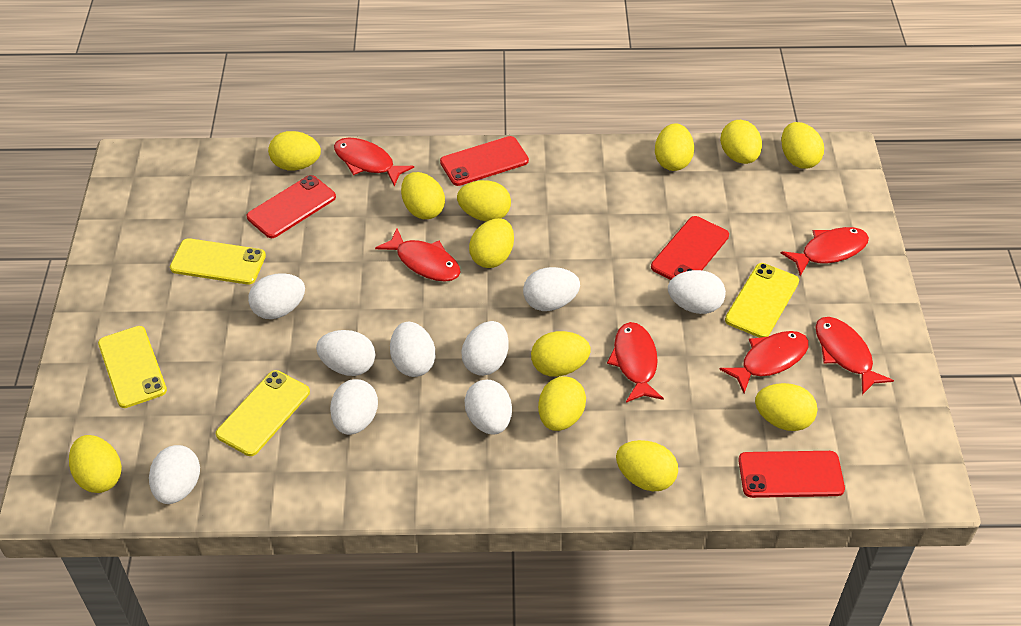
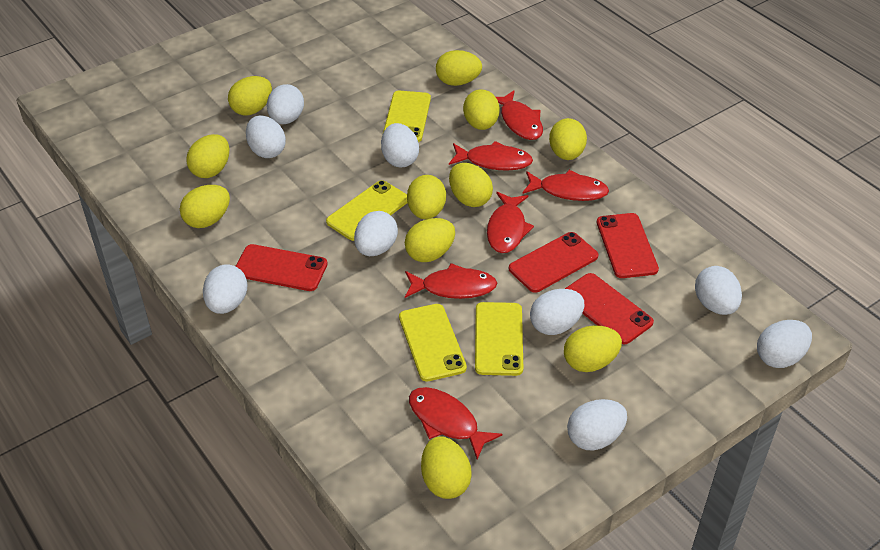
yellow egg: [69,435,122,493] [268,131,321,170] [401,172,445,219] [457,180,511,222] [469,218,514,268] [531,331,591,377] [538,376,586,431] [616,440,678,491] [655,123,694,171] [720,120,762,164] [755,383,818,431] [781,122,824,169] = 12 -> [180,185,230,228] [186,134,229,178] [228,76,272,116] [405,218,455,262] [407,175,446,219] [421,437,472,499] [436,50,482,86] [449,163,493,207] [463,89,500,130] [549,118,587,160] [564,325,622,372] = 11

